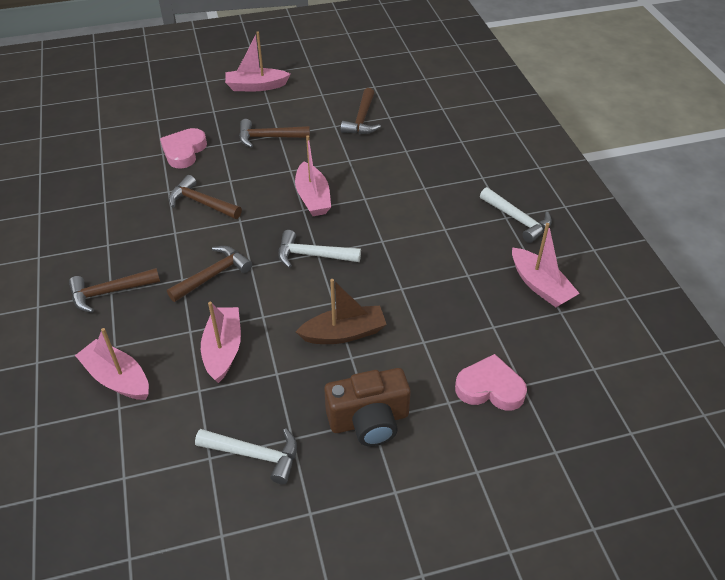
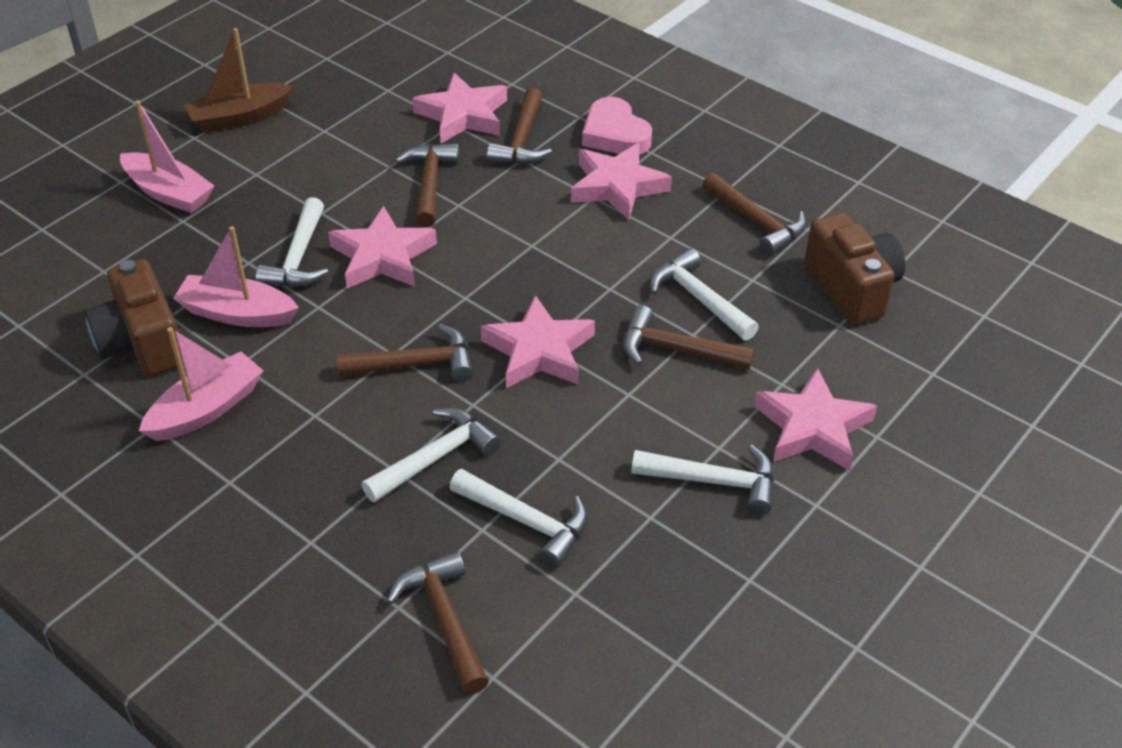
brown camera: [324,368,411,446] = 1 -> [85,259,183,376] [804,213,906,325] = 2
brown hammer: [69,268,160,313] [167,246,252,302] [169,175,242,219] [239,119,310,148] [341,88,381,134] = 5 -> [337,324,473,382] [387,551,489,694] [395,143,459,227] [487,88,552,164] [623,305,755,370] [702,173,807,256] = 6
pink boat: [75,328,149,400] [201,302,241,383] [225,31,290,91] [295,136,331,216] [512,223,580,307] = 5 -> [120,100,214,213] [139,327,264,441] [173,226,299,327] = 3
pink heart: [160,128,207,169] [455,354,527,411] = 2 -> [582,97,652,154] = 1
pink star: none = 0 -> [328,206,437,288] [412,73,507,143] [481,295,595,388] [571,143,672,220] [754,368,877,471] = 5
white hammer: [195,429,297,484] [278,230,361,268] [480,187,552,243] = 3 -> [255,197,329,287] [361,408,501,503] [450,469,588,568] [631,444,774,515] [650,248,759,341] = 5

